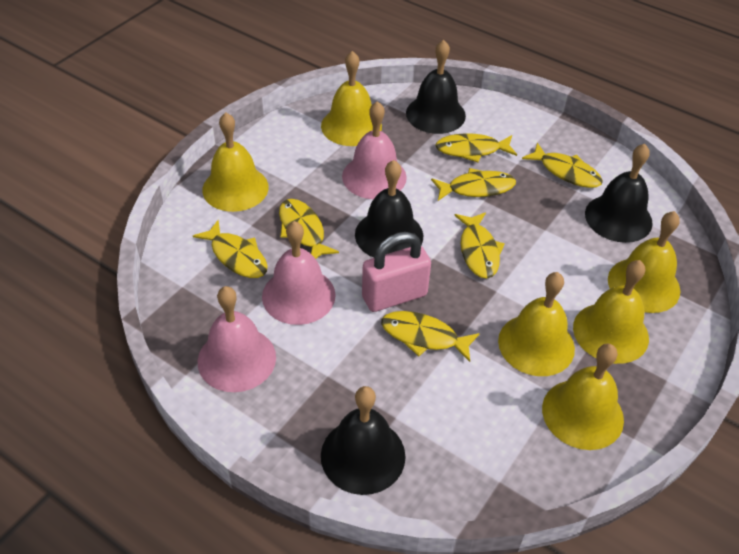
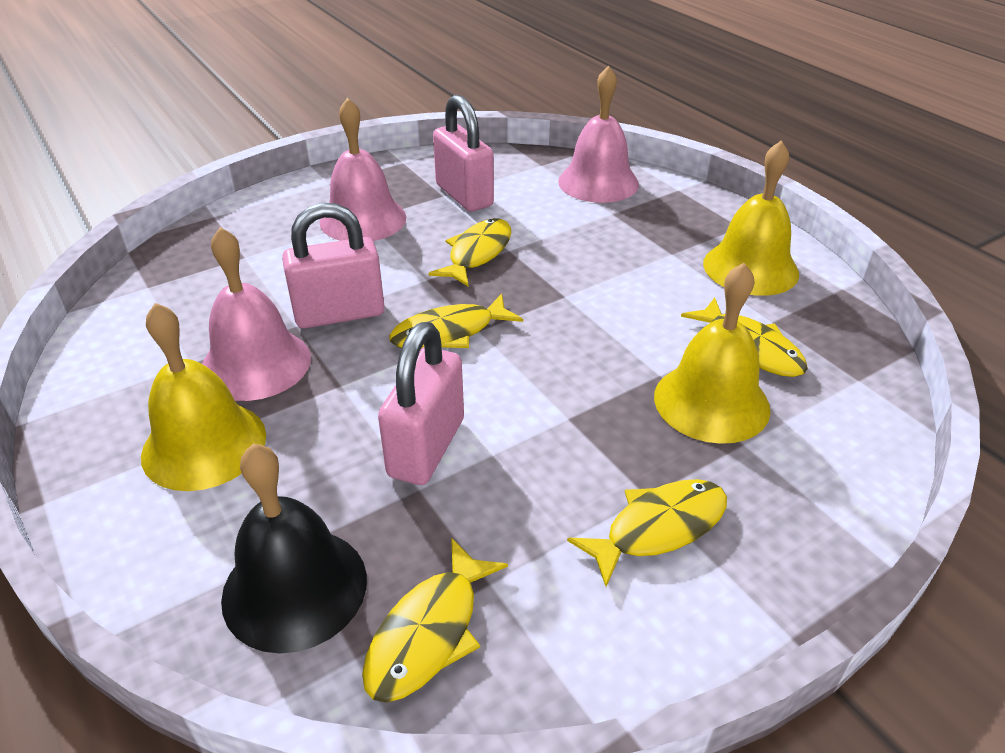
black bell: [321,386,406,495] [355,160,423,258] [406,40,466,134] [585,144,653,243] = 4 -> [221,444,367,653] = 1
pink padlock: [362,232,431,312] = 1 -> [282,203,385,328] [378,322,464,485] [433,95,494,212] = 3
yellow bell: [202,112,269,212] [321,51,382,146] [498,272,575,376] [542,344,624,450] [573,260,649,364] [608,211,681,313] = 6 -> [141,303,266,491] [654,263,771,444] [703,140,799,296] = 3
yellow fish: [193,220,268,278] [279,199,339,259] [381,311,480,362] [431,168,516,201] [435,133,517,162] [455,212,505,279] [522,143,603,188] = 7 -> [362,538,508,703] [389,294,523,349] [428,218,511,287] [567,479,727,587] [681,298,808,377] = 5

